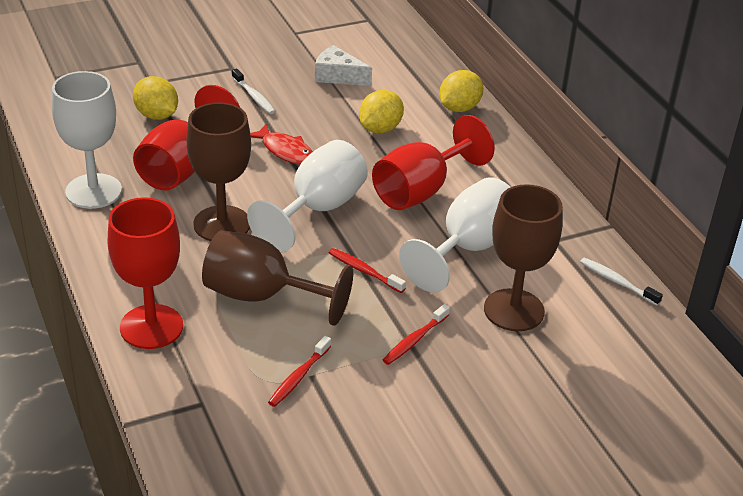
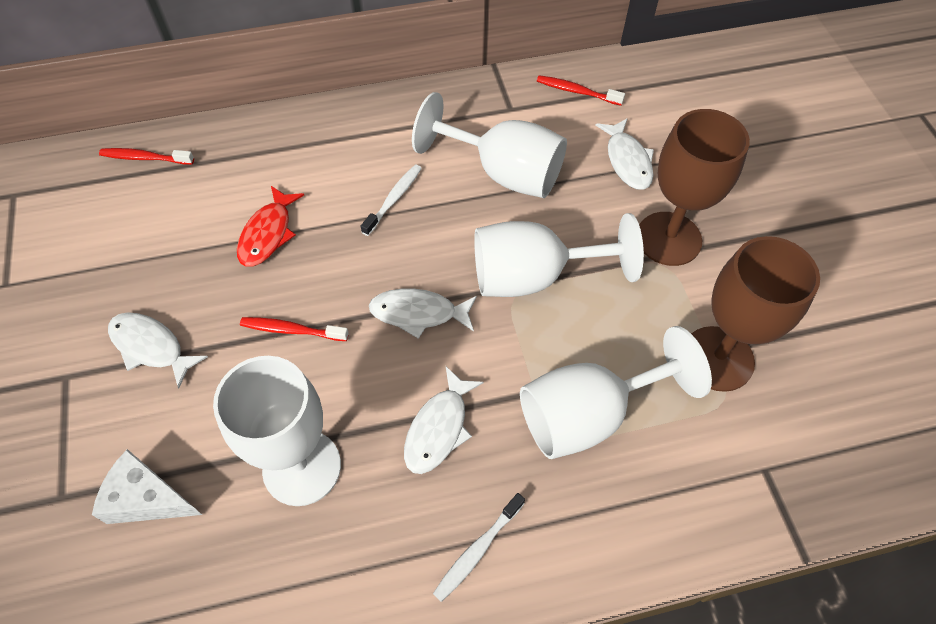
brown goblet: [186,102,251,241] [202,230,353,326] [484,184,563,331] = 3 -> [639,109,750,266] [691,236,820,392] = 2
red goblet: [108,197,183,349] [133,85,240,191] [372,115,495,210] = 3 -> none = 0
white fish: none = 0 -> [108,312,208,389] [369,289,477,339] [404,367,484,474] [595,118,654,190] = 4
white goblet: [52,71,122,209] [247,140,368,252] [399,177,511,292] = 3 -> [213,356,341,506] [412,92,567,198] [474,213,644,297] [520,326,712,459] = 4
yellow lemon: [133,76,178,120] [359,90,404,133] [439,70,483,112] = 3 -> none = 0

